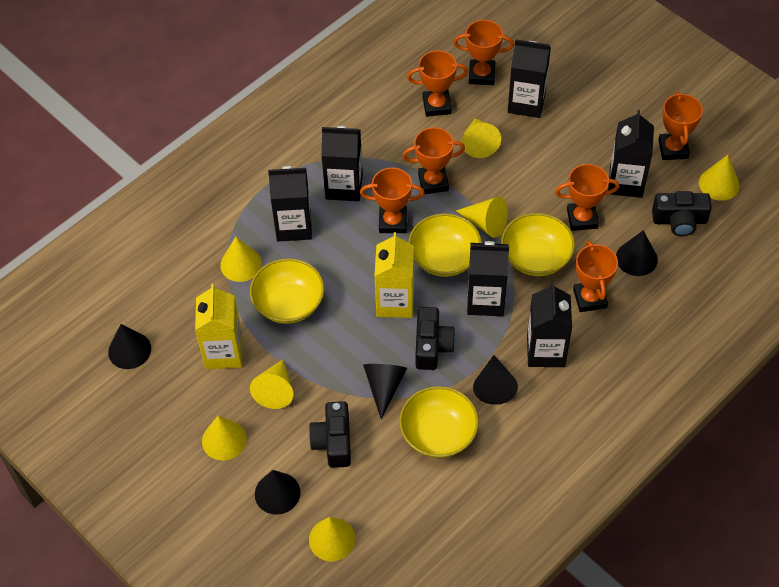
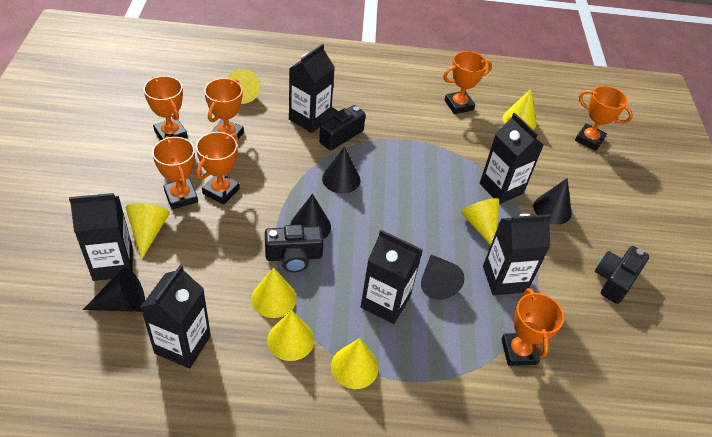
yellow bowl: [250,258,324,324] [399,386,479,458] [408,213,482,277] [501,213,575,276] = 4 -> none = 0
yellow carton: [195,284,243,369] [374,232,414,318] = 2 -> none = 0

